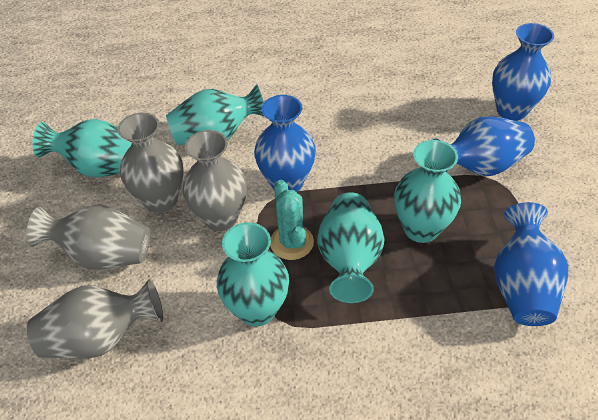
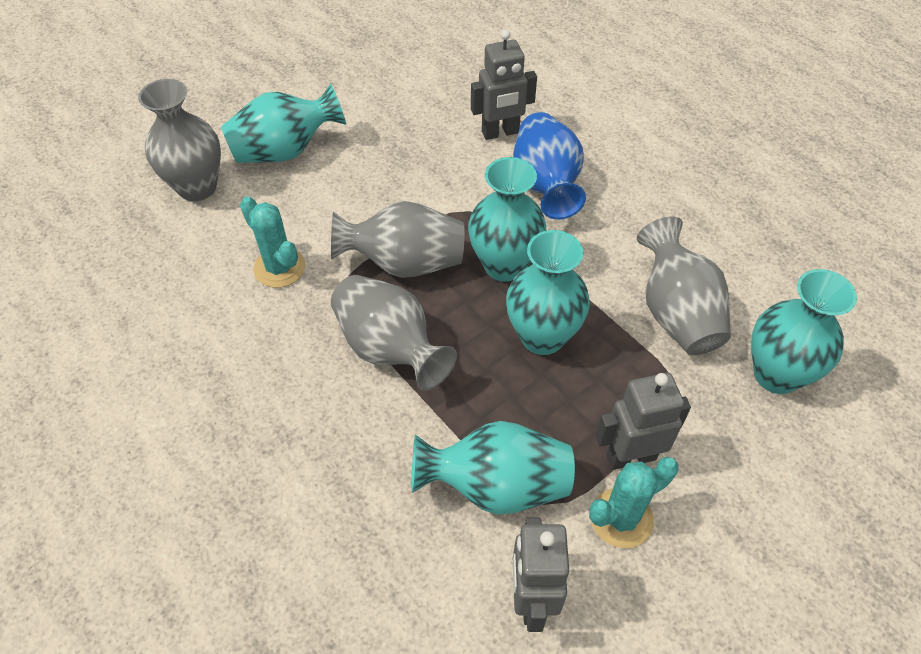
blue vase: [254,95,316,192] [432,117,535,176] [492,23,554,121] [494,202,568,326] = 4 -> [513,112,586,220] = 1
grey robot: none = 0 -> [471,30,537,140] [513,518,569,632] [595,373,691,470] = 3
turquoise cactus: [270,180,314,260] = 1 -> [240,196,305,288] [589,457,679,548] = 2

